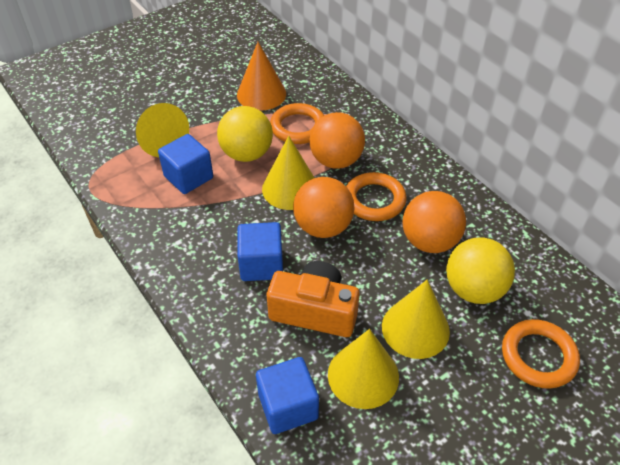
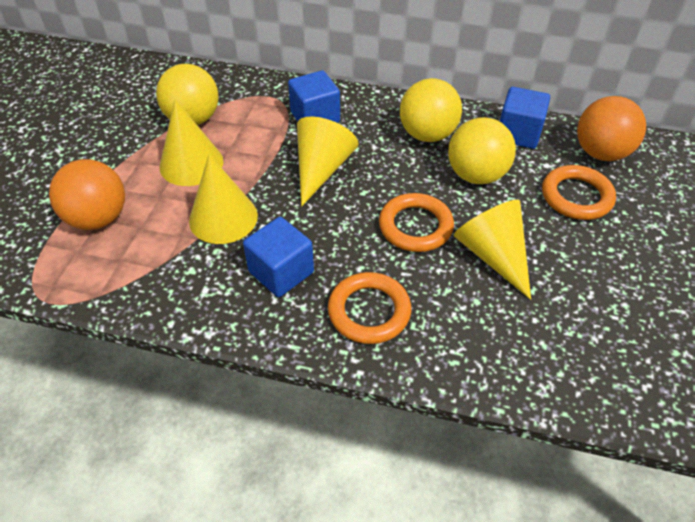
orange ball: [293,177,354,238] [309,112,365,169] [403,191,466,253] = 3 -> [49,159,125,230] [577,96,646,161] = 2
orange camera: [267,261,360,337] = 1 -> none = 0
orange cone: [237,42,286,110] = 1 -> none = 0
yellow ball: [217,106,273,162] [446,237,515,304] = 2 -> [156,64,219,125] [400,78,462,142] [448,117,516,184] = 3

